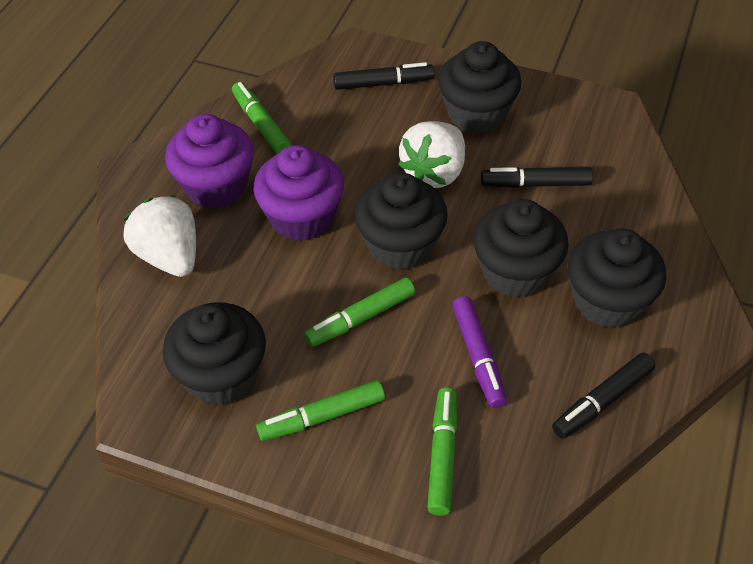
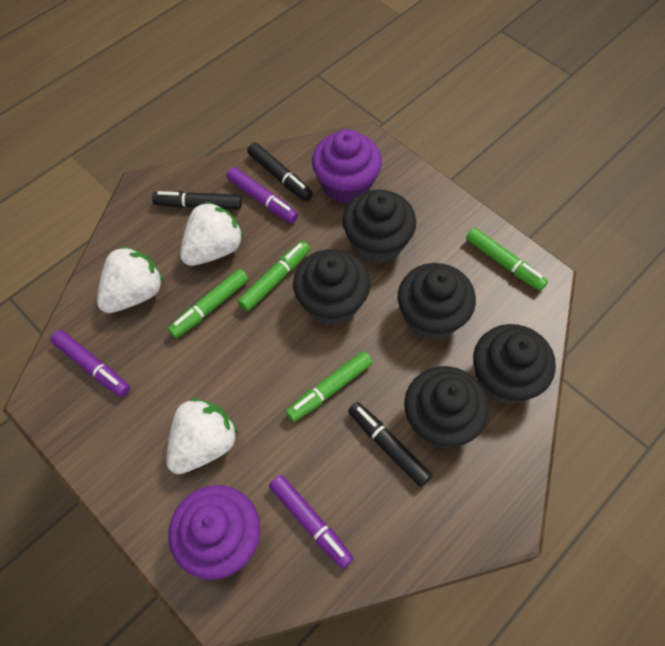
purple marker: [452,296,507,408] = 1 -> [50,330,130,397] [226,167,298,223] [269,475,353,569] = 3
white strawberry: [123,195,196,277] [398,121,465,188] = 2 -> [97,246,163,313] [166,398,238,474] [180,202,244,266] = 3

